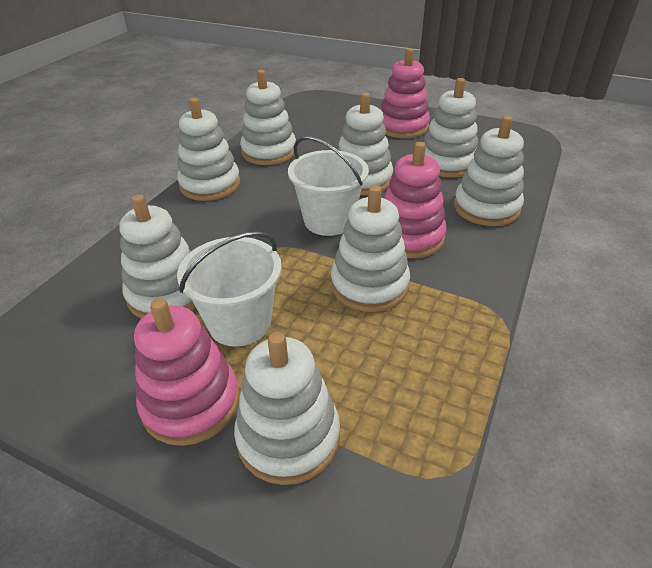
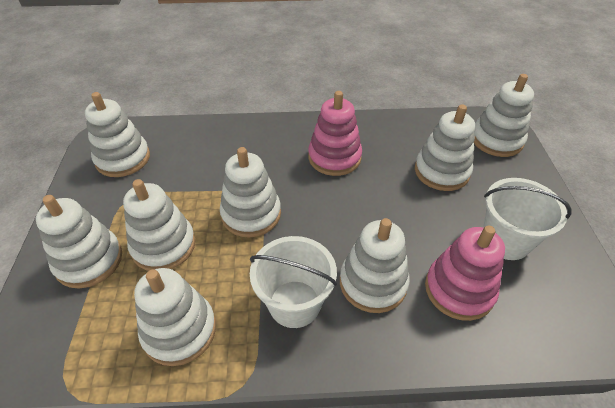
pink stacking toy: [134,298,239,446] [381,48,430,138] [384,142,447,258] = 3 -> [308,91,362,176] [425,225,505,321] = 2

